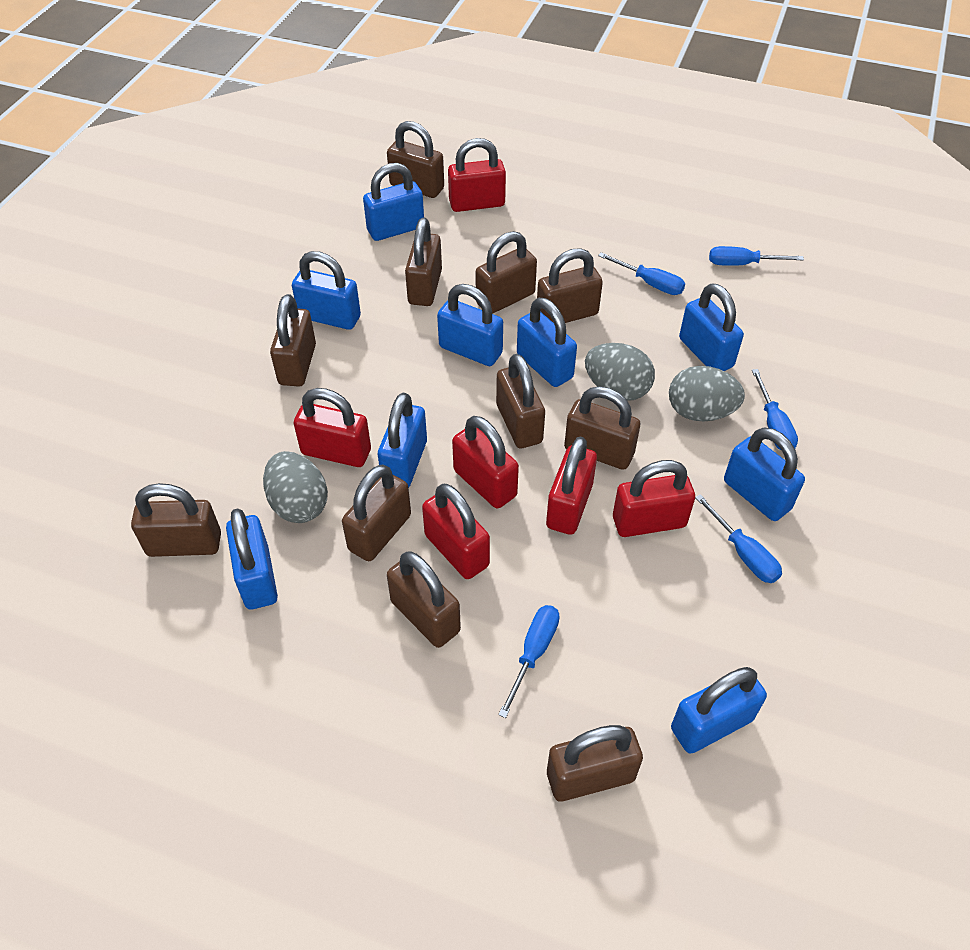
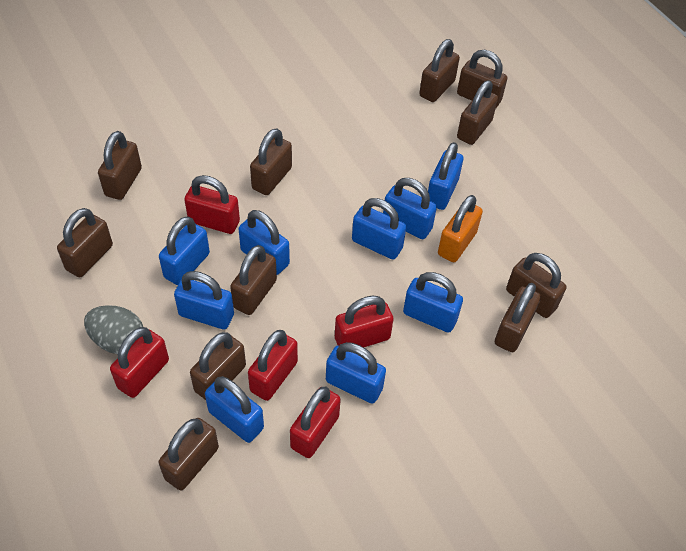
blue screwdriver: [498,605,560,718] [598,252,685,295] [695,494,782,583] [709,246,804,266] [752,369,798,450] = 5 -> none = 0
grey egg: [263,451,328,523] [585,343,655,401] [669,366,745,422] = 3 -> [84,305,143,354] = 1
orange padlock: none = 0 -> [438,195,483,262] = 1
red padlock: [294,388,371,467] [422,483,490,579] [448,138,506,212] [452,416,519,509] [546,436,597,535] [613,460,695,537] = 6 -> [110,327,169,398] [184,175,240,234] [248,330,298,401] [290,386,341,458] [335,296,394,347] = 5

